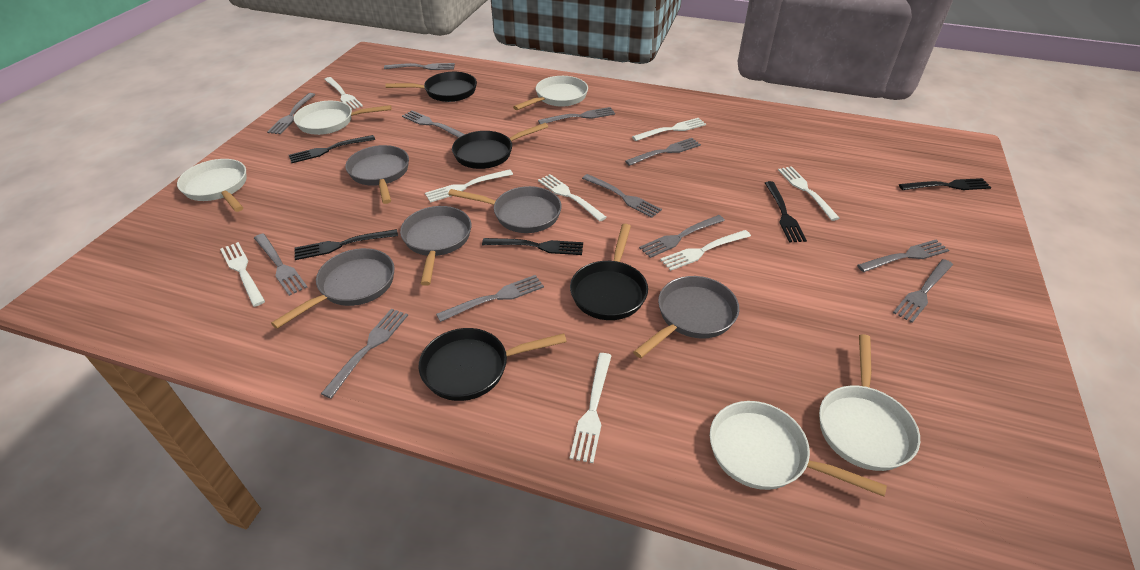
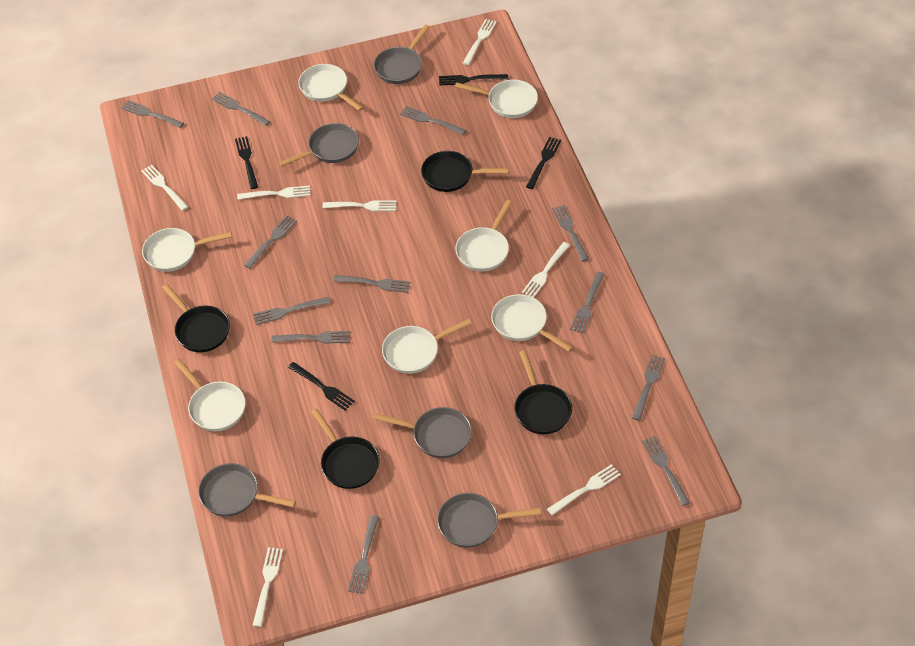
black fork: [289,135,375,163] [294,229,398,260] [482,238,583,255] [765,181,807,242] [899,178,991,190] = 5 -> [235,136,258,189] [288,362,355,411] [439,74,508,86] [526,137,561,189] = 4
white fork: [220,242,265,307] [324,77,363,110] [425,169,513,203] [538,174,607,221] [570,353,612,463] [632,118,706,141] [660,230,751,271] [778,166,840,221] = 8 -> [141,165,188,211] [237,186,311,200] [252,547,283,627] [323,200,397,211] [463,19,497,65] [522,242,570,298] [547,464,621,515] = 7
white pan: [177,159,247,212] [293,101,392,135] [513,76,588,110] [710,401,887,497] [819,334,920,471] = 5 -> [142,228,232,272] [174,359,246,431] [298,64,363,111] [382,319,472,374] [455,80,538,118] [455,200,512,271] [491,294,573,352] = 7

